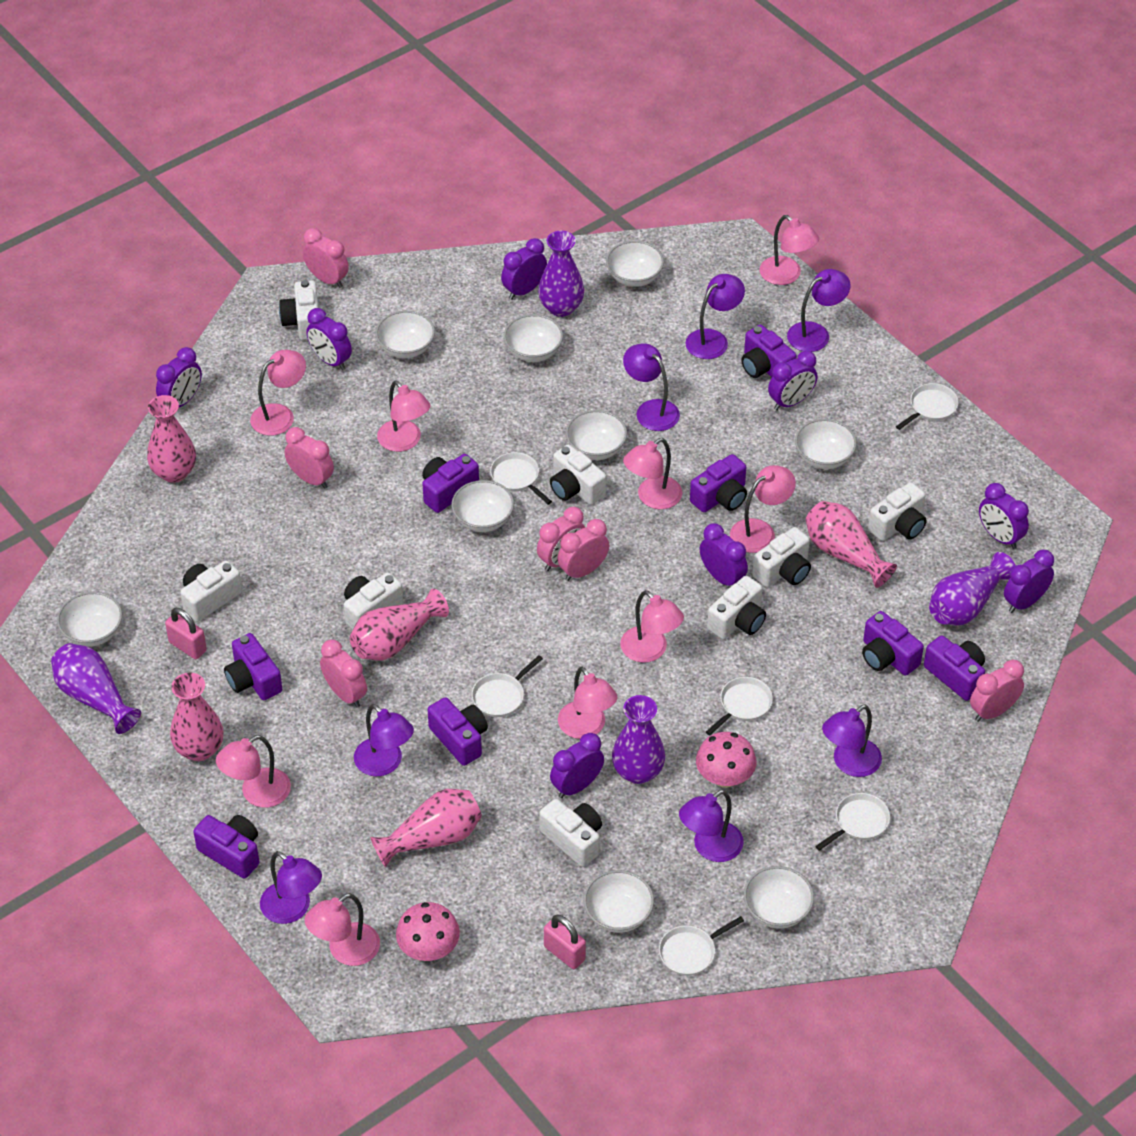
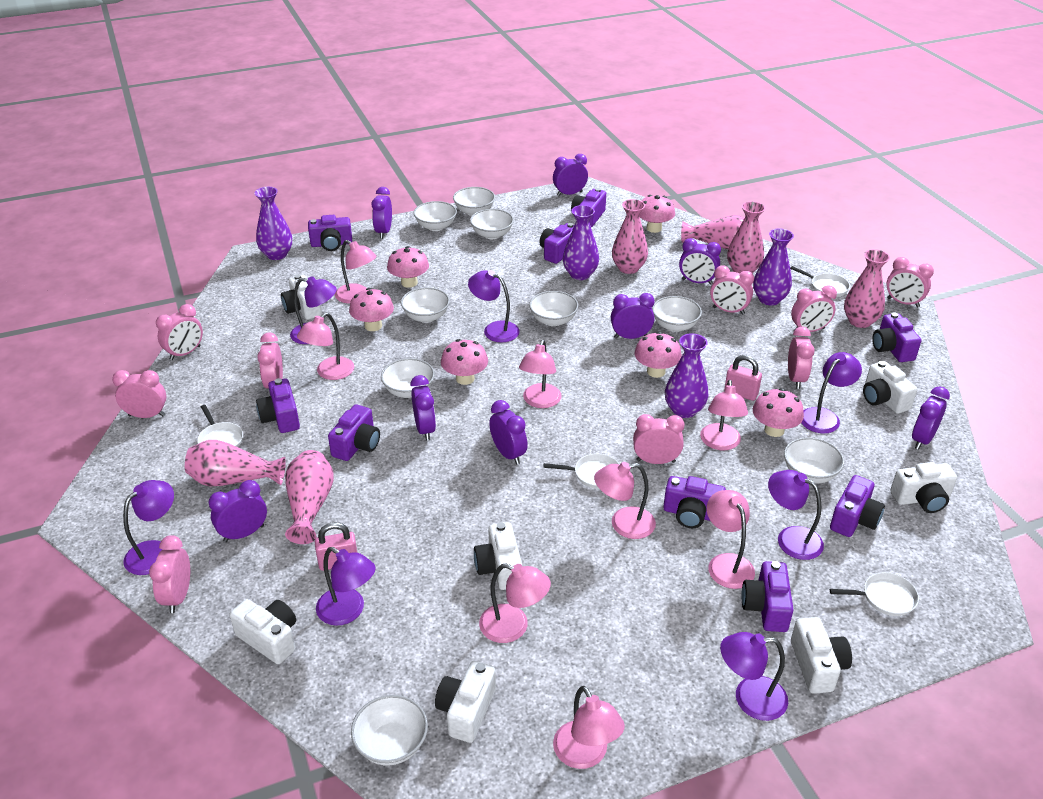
pink clock: [284,427,334,489] [303,228,349,288] [320,640,367,708] [537,507,585,571] [557,519,609,581] [970,659,1024,722] = 6 -> [112,370,167,418] [149,535,190,613] [156,304,203,360] [257,332,283,389] [633,414,685,464] [710,266,754,315] [788,326,815,389] [791,285,837,332] [886,257,934,307] = 9
pink lamp: [216,735,291,808] [250,350,306,436] [305,893,380,966] [377,380,431,452] [558,667,618,739] [620,590,684,663] [623,438,683,509] [730,465,796,553] [759,215,819,285] = 9 -> [297,313,354,380] [335,240,377,303] [479,563,551,643] [519,340,562,408] [553,686,625,769] [594,462,656,539] [700,380,748,450] [707,490,755,589] = 8
pink mushroom: [396,902,460,961] [696,732,756,788] = 2 -> [349,288,394,331] [387,246,429,288] [441,339,488,385] [634,332,682,378] [639,195,675,233] [753,388,804,437] = 6
pink vase: [147,395,196,483] [170,673,223,761] [350,589,449,660] [370,789,482,867] [805,501,897,588] = 5 -> [185,440,286,486] [285,450,334,544] [612,199,648,274] [681,215,745,249] [727,201,765,274] [844,249,890,328] = 6
purple camera: [193,815,259,879] [224,633,282,700] [422,454,479,513] [428,697,488,766] [690,454,747,512] [741,325,797,378] [862,611,924,675] [924,635,985,701] = 8 -> [256,378,300,433] [308,215,352,251] [328,404,380,461] [540,223,574,264] [571,188,606,227] [663,476,726,528] [741,561,794,632] [830,475,885,537] [872,312,921,362] = 9
white camera: [180,560,242,622] [279,280,318,340] [344,572,403,629] [539,799,602,867] [550,444,606,505] [707,576,766,639] [752,527,811,587] [868,482,927,541] = 8 -> [230,599,296,664] [281,274,322,320] [435,661,496,743] [474,522,522,590] [791,617,852,694] [863,361,917,414] [890,462,957,513] = 7
white pan: [472,655,543,717] [490,452,552,505] [659,916,744,976] [706,677,773,735] [815,793,890,851] [896,383,959,430] = 6 -> [197,405,243,447] [543,454,620,489] [790,266,850,297] [830,572,919,616] = 4

